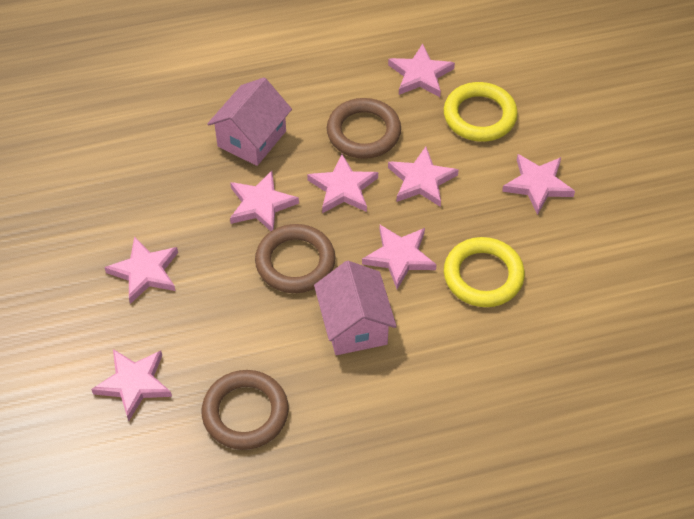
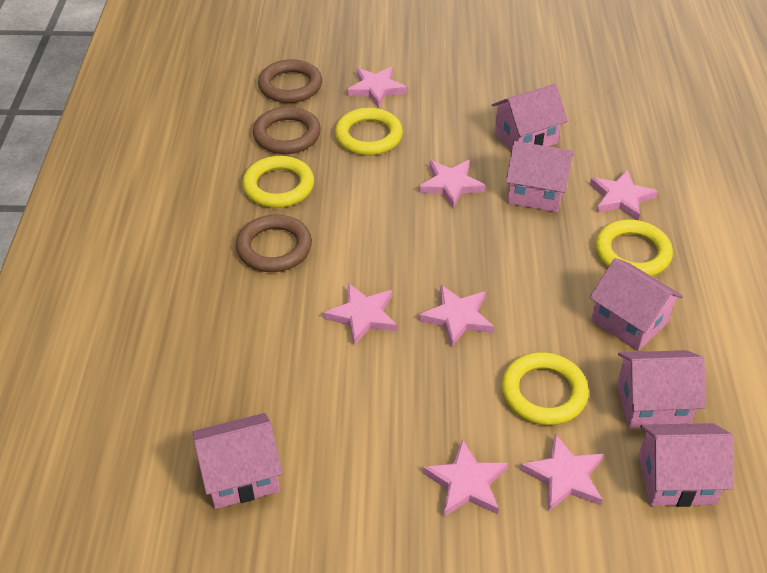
pink house: [207,77,292,166] [314,261,397,355] = 2 -> [192,413,283,509] [492,84,568,151] [506,141,573,212] [589,258,683,351] [617,350,706,428] [638,423,734,507] = 6
pink star: [91,349,172,421] [104,236,178,304] [230,171,299,231] [307,154,378,213] [362,225,437,289] [388,44,455,97] [388,147,459,207] [502,154,575,215] = 8 -> [323,283,397,345] [347,67,407,108] [419,160,486,209] [419,285,494,348] [423,439,508,517] [520,434,604,512] [590,169,658,220] = 7
yellow ring: [444,82,518,142] [444,237,525,307] = 2 -> [243,156,314,208] [335,108,403,155] [501,352,589,425] [595,219,673,276] = 4

